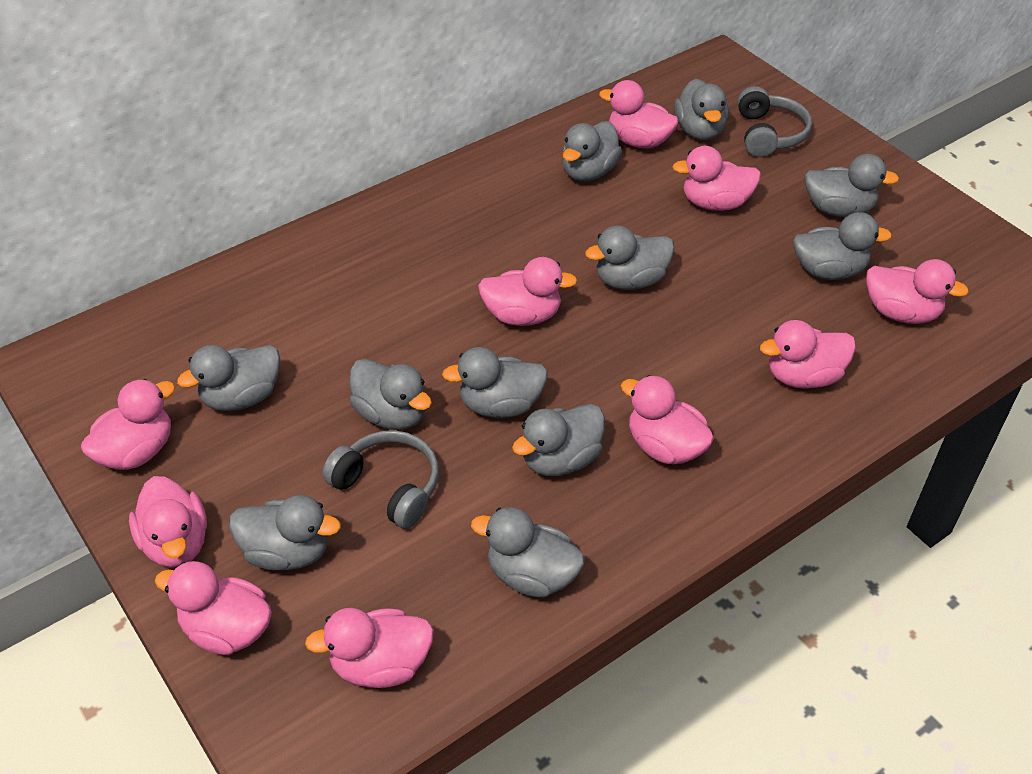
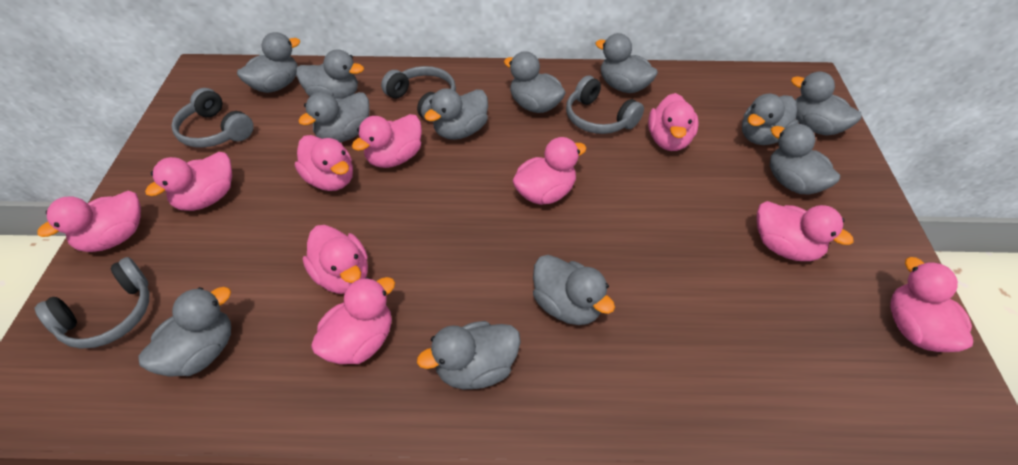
grey duck: [177,345,280,411] [229,495,341,570] [349,359,432,430] [442,347,548,418] [471,507,585,598] [512,404,605,476] [562,121,622,181] [585,225,675,290] [674,79,729,140] [793,212,892,280] [805,154,899,217] = 11 -> [138,287,231,377] [237,32,300,93] [296,49,364,99] [299,92,369,143] [417,321,521,390] [424,88,488,140] [504,51,566,113] [533,255,615,325] [595,33,658,93] [742,93,799,145] [770,124,840,194] [791,71,862,136] = 12
grey headphones: [322,431,439,529] [738,86,812,157] = 2 -> [34,257,149,349] [171,88,254,148] [381,66,456,122] [566,76,644,134] = 4

